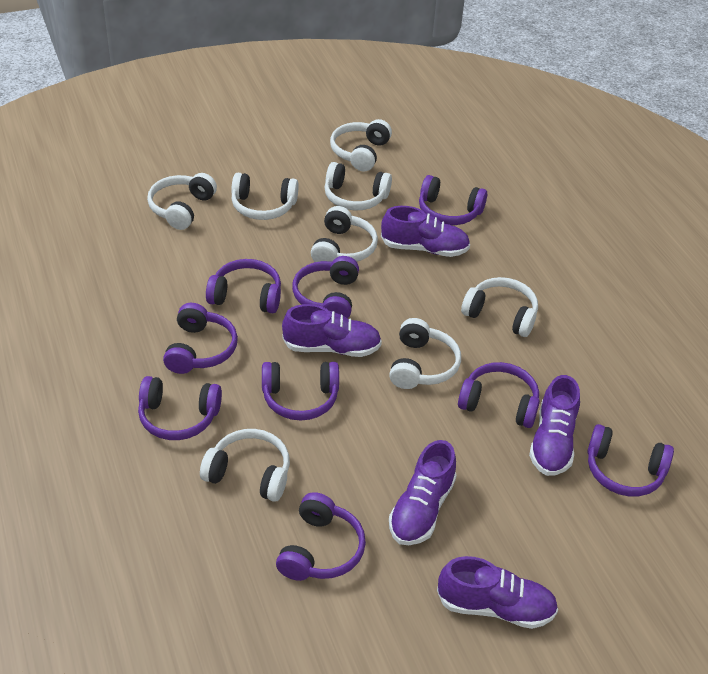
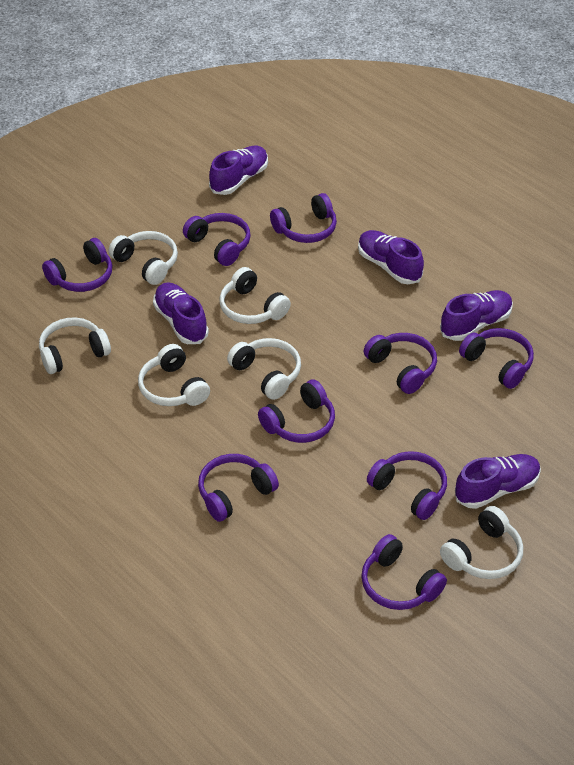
white headphones: [147,173,217,230] [200,429,290,502] [231,173,299,220] [311,206,378,262] [325,162,392,210] [330,119,392,171] [389,318,461,389] [461,277,538,337] = 8 -> [39,317,111,374] [109,231,178,285] [138,344,210,406] [219,267,291,324] [227,338,301,400] [440,506,523,579] = 6

